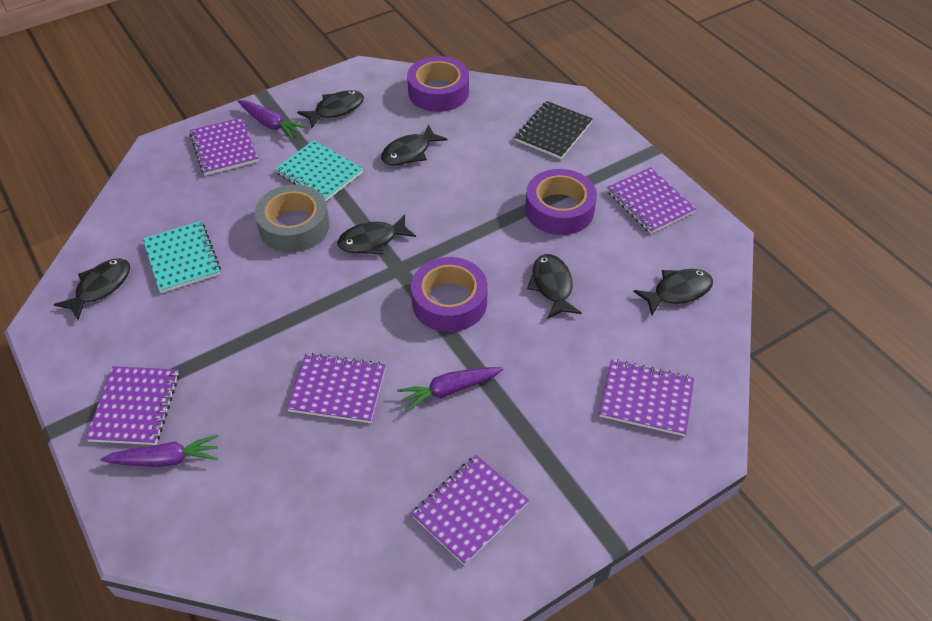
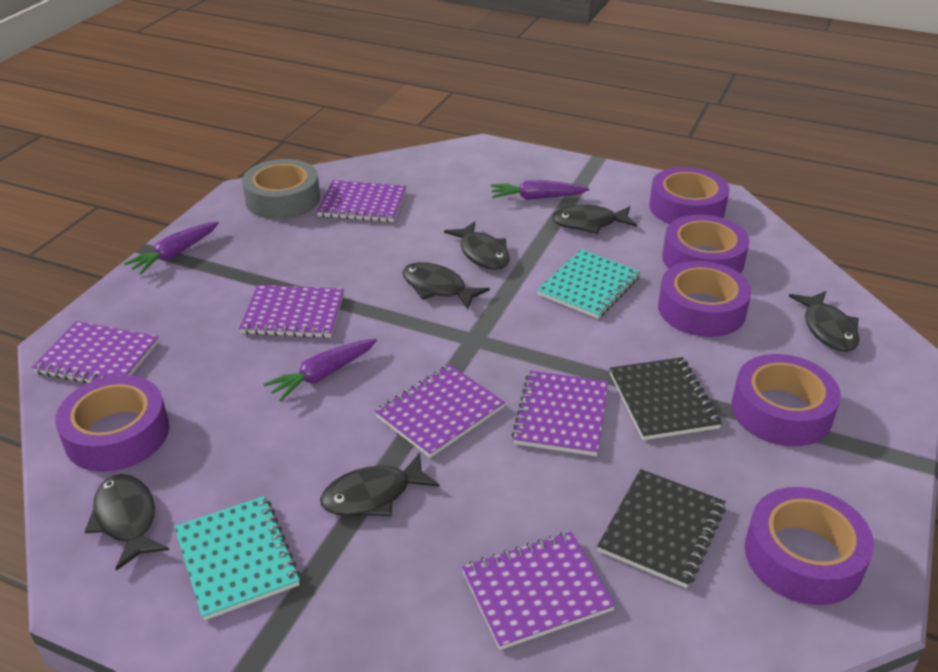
black notebook: [515,101,593,159] = 1 -> [597,469,726,588] [610,357,722,440] = 2
purple tape: [407,56,469,112] [411,257,488,332] [525,169,597,235] = 3 -> [55,375,169,472] [649,167,730,224] [658,261,751,337] [662,215,749,274] [732,354,841,446] [745,487,874,605] = 6

